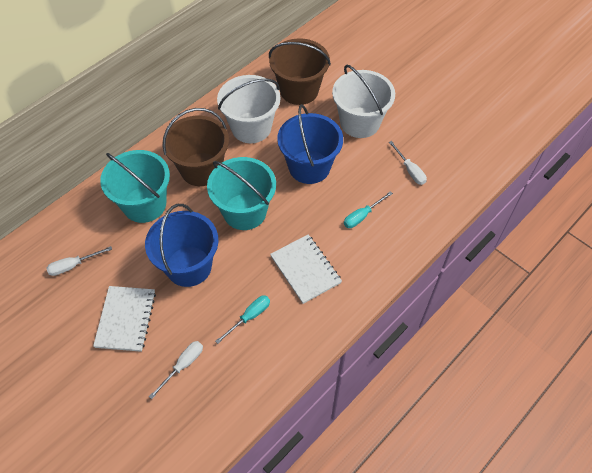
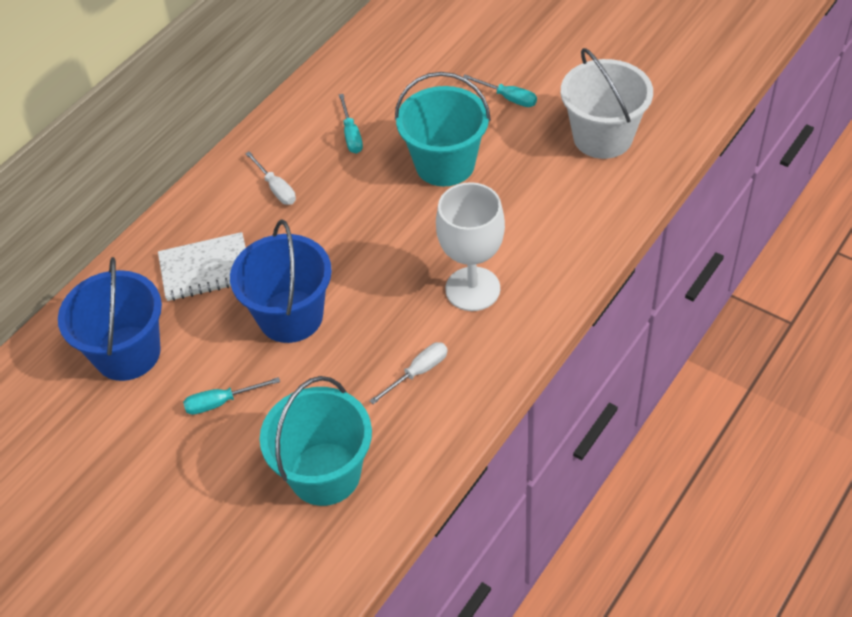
brown bucket: [162,108,229,186] [269,38,331,105] = 2 -> none = 0
turquoise screwdriver: [215,295,270,344] [344,191,393,228] = 2 -> [183,377,280,415] [339,94,363,153] [463,74,537,107] = 3
white bucket: [217,75,280,143] [332,65,395,138] = 2 -> [561,48,653,159] = 1
white goblet: none = 0 -> [436,182,505,311] = 1
white notebook: [93,286,156,352] [270,234,342,304] = 2 -> [158,232,246,301] = 1
white screwdriver: [46,246,112,276] [149,341,203,399] [389,141,427,185] = 3 -> [245,151,296,205] [369,342,448,404] = 2

